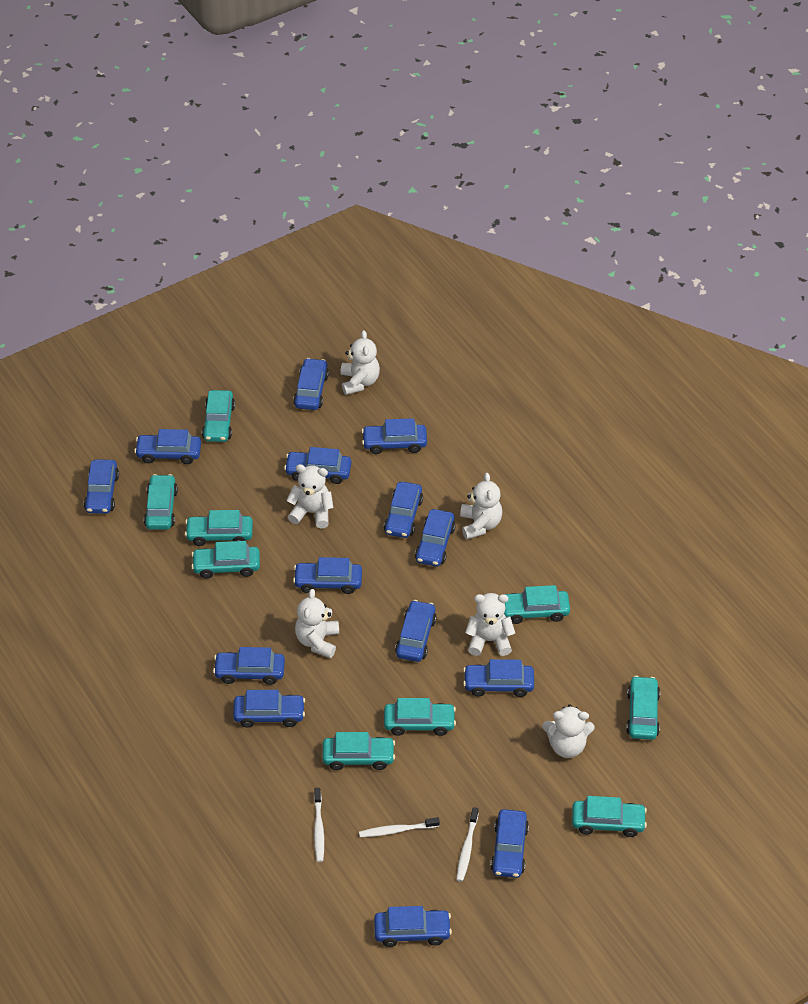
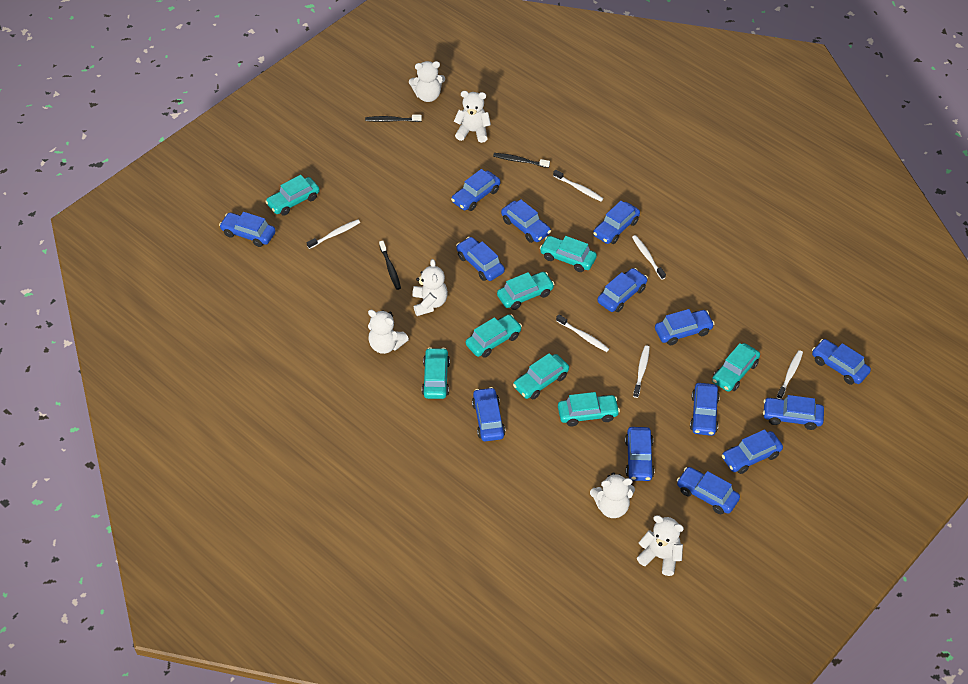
black toothbrush: none = 0 -> [365,115,422,122] [379,241,401,290] [493,153,550,168] = 3
turquoise car: [144,474,178,530] [185,510,253,546] [191,541,260,579] [202,390,235,442] [322,732,395,770] [384,698,456,736] [504,585,570,624] [572,796,647,837] [626,676,660,740] = 9 -> [265,175,320,216] [422,347,450,399] [466,314,522,358] [497,272,554,310] [513,353,569,399] [540,236,597,272] [558,392,620,426] [712,343,760,392] = 8
white toothbrush: [314,788,324,862] [359,817,440,837] [456,807,479,882] = 3 -> [307,219,360,249] [553,170,604,201] [556,314,609,352] [632,235,666,280] [633,345,650,398] [777,350,803,399] = 6

